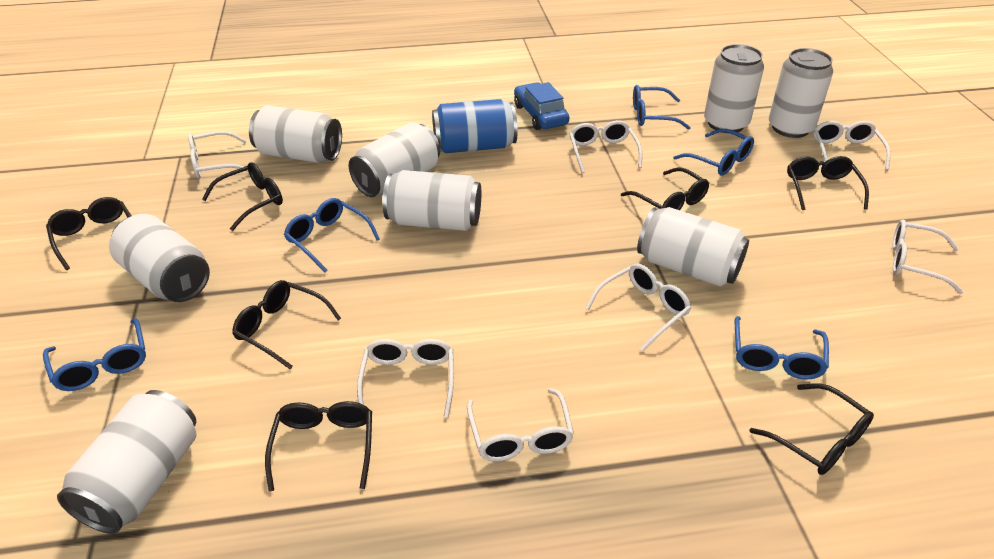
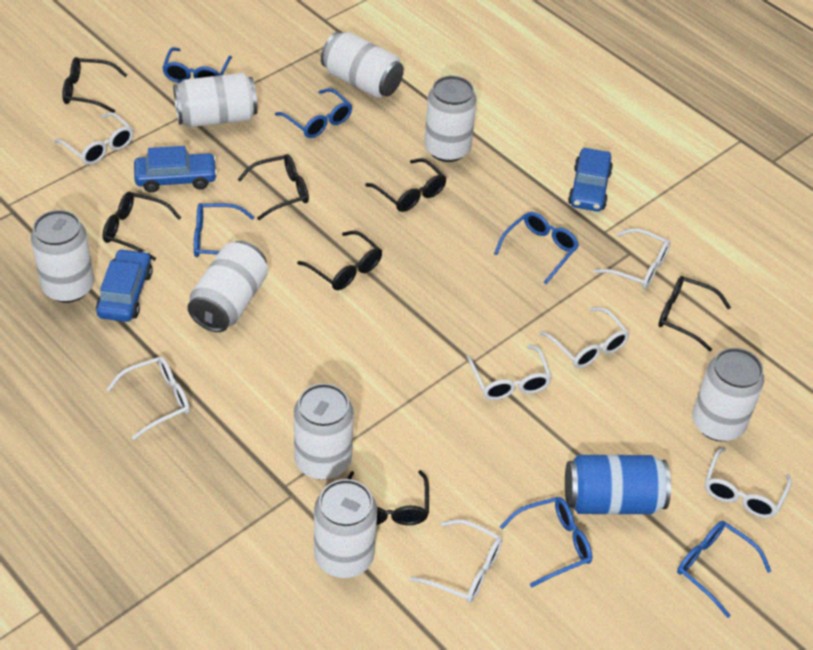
blue car: [514,82,569,130] = 1 -> [96,249,153,322] [134,146,217,193] [568,148,613,212] = 3
blue glasses: [43,318,146,391] [284,198,380,273] [633,85,691,130] [673,129,754,176] [735,316,829,380] = 5 -> [162,47,232,82] [194,203,255,257] [275,88,352,138] [494,212,579,284] [500,497,592,587] [677,521,771,618] = 6

